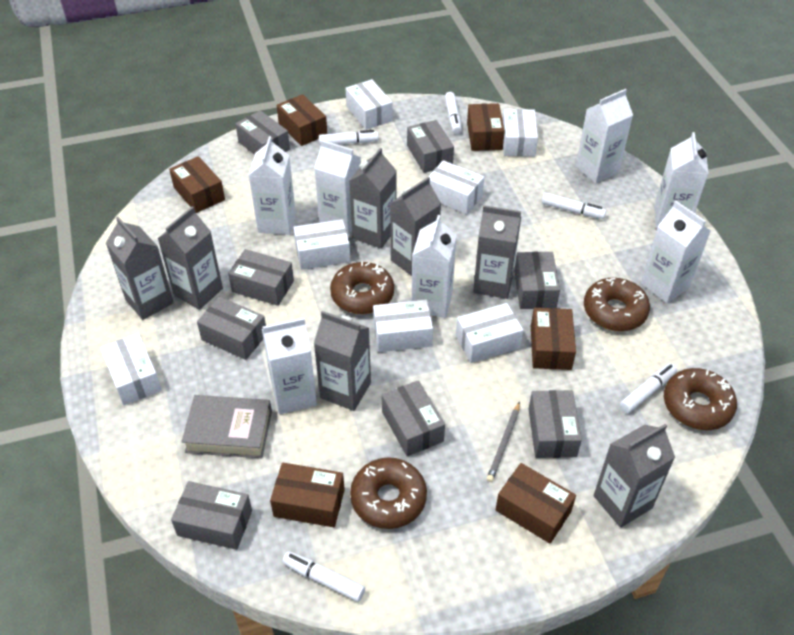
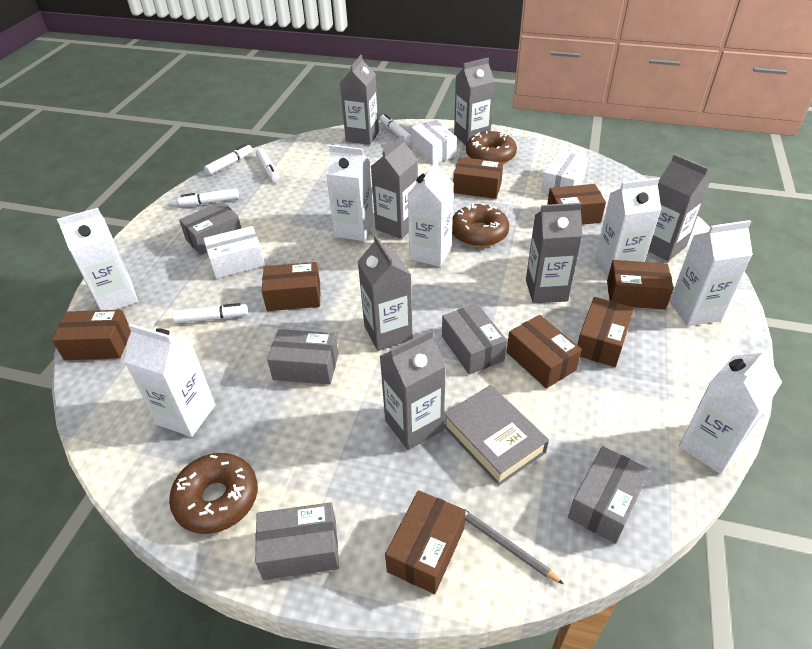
brown box: [169,156,225,213] [270,463,345,527] [276,94,327,146] [467,103,505,151] [496,463,576,543] [531,308,576,370] = 6 -> [52,310,131,360] [262,262,320,311] [385,490,466,594] [453,157,503,199] [507,315,582,389] [547,184,606,225] [577,297,634,367] [607,260,674,309] = 8
brown donut: [330,262,394,314] [350,457,427,529] [584,278,650,331] [664,368,737,430] = 4 -> [169,453,258,534] [452,203,509,247] [466,131,517,164] = 3
grey box: [171,481,252,550] [197,297,266,360] [228,249,294,306] [235,110,290,155] [382,380,445,456] [407,120,454,173] [514,252,560,309] [529,390,582,458] = 8 -> [179,201,241,255] [255,502,339,580] [267,329,339,385] [442,303,507,374] [568,446,650,544] = 5
white box: [100,333,162,405] [293,219,351,270] [345,79,392,130] [373,300,433,352] [428,160,484,214] [456,303,523,363] [503,109,538,156] = 7 -> [203,226,265,279] [411,120,457,164] [541,151,588,194] = 3

